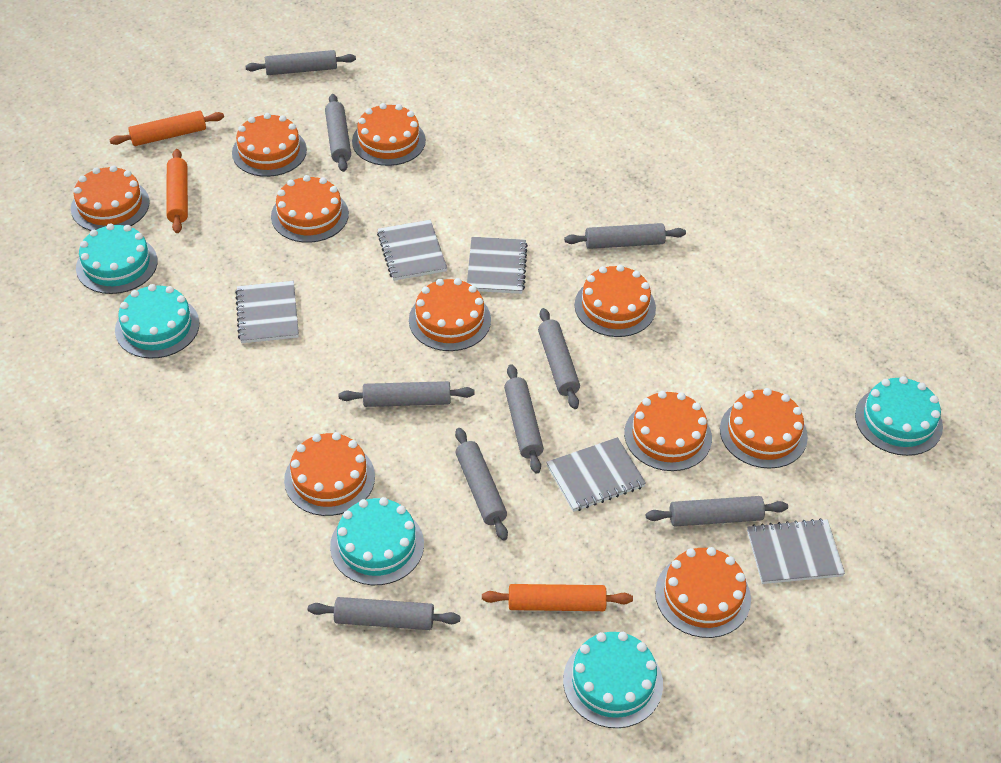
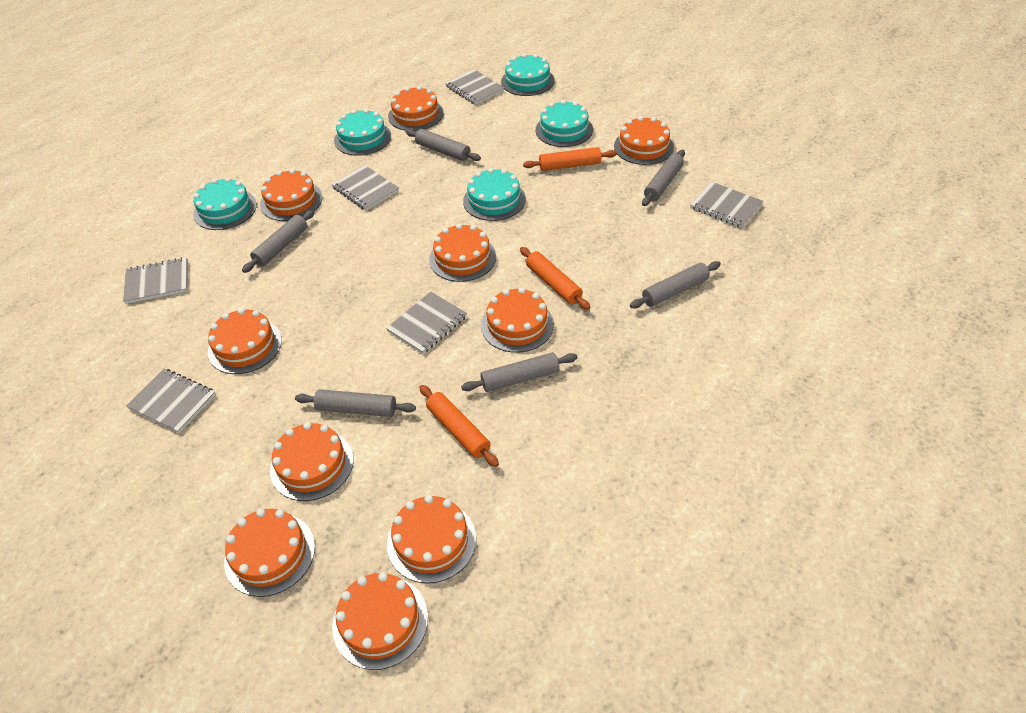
grey notebook: [235,281,299,343] [377,220,447,281] [467,237,528,294] [546,437,646,512] [747,518,845,584] = 5 -> [123,257,188,304] [126,369,216,433] [332,165,399,210] [386,292,467,354] [445,69,504,105] [690,181,764,228] = 6
grey rolling pin: [245,50,356,75] [308,597,460,630] [325,94,351,172] [339,381,475,407] [455,428,508,541] [504,364,544,473] [538,308,580,409] [564,223,686,249] [646,496,788,526] = 9 -> [242,210,314,273] [295,389,416,417] [406,129,481,161] [461,352,578,392] [630,261,721,308] [642,150,685,206] = 6

